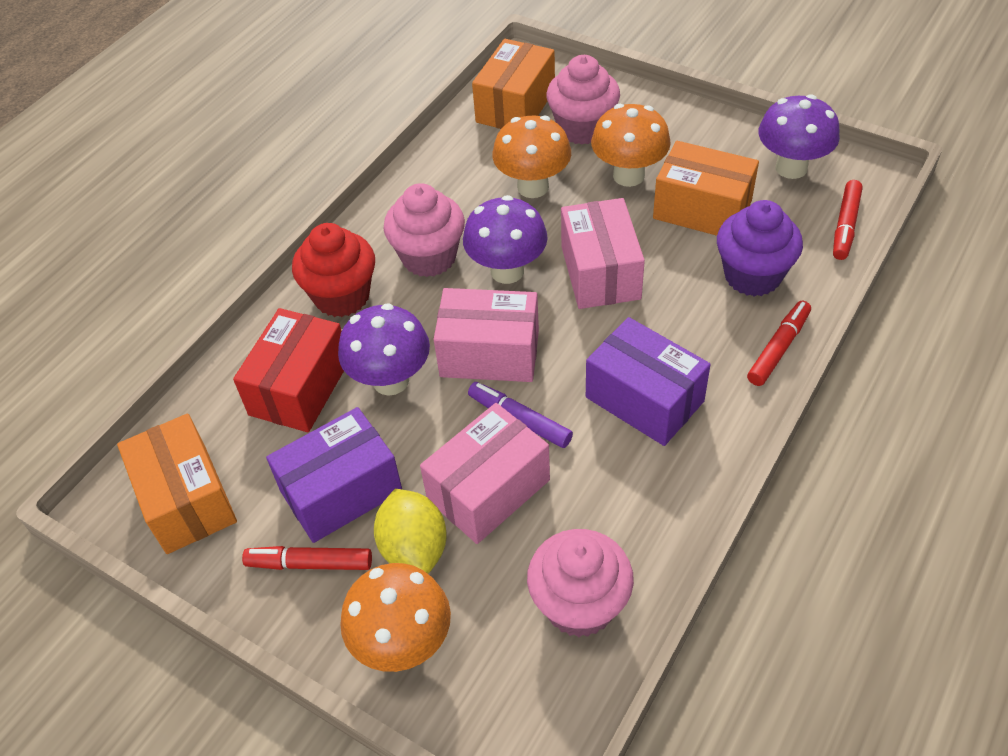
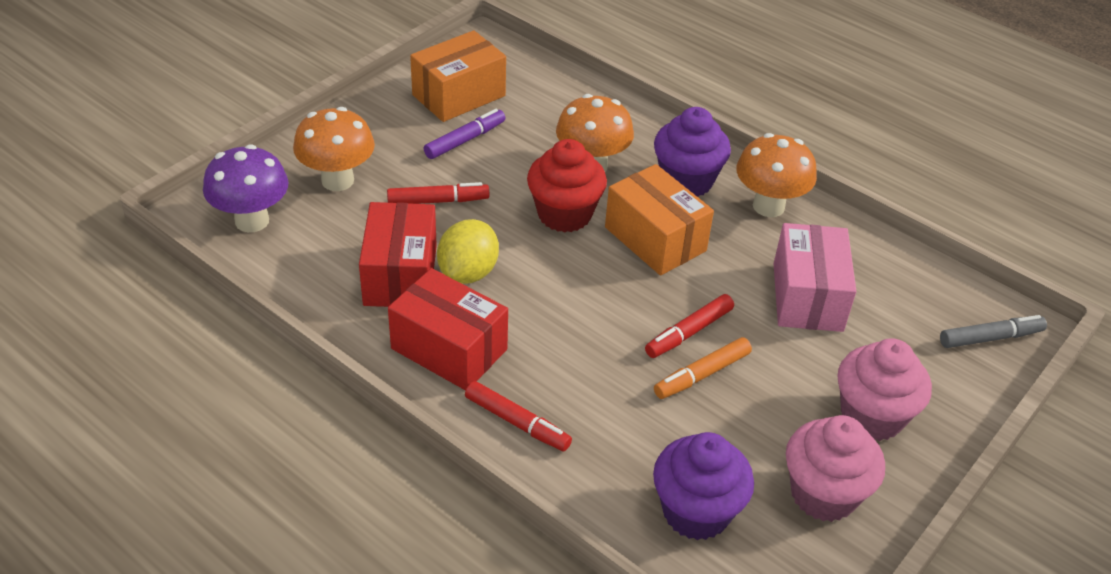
grey marker: none = 0 -> [940,315,1047,348] = 1
orange box: [117,414,237,554] [472,39,555,129] [653,141,759,236] = 3 -> [410,30,506,122] [605,164,714,276] = 2
orange marker: none = 0 -> [654,337,752,399] = 1
pink box: [420,403,550,544] [434,288,539,382] [561,198,645,309] = 3 -> [774,223,857,332] = 1
pink cupcake: [383,183,465,277] [527,529,634,637] [546,55,620,145] = 3 -> [786,415,885,522] [838,338,932,441] = 2
purple box: [266,407,402,543] [586,317,711,446] = 2 -> none = 0
purple cupcake: [717,200,803,296] = 1 -> [653,432,754,540] [654,107,731,197] = 2
purple mushroom: [338,303,430,396] [463,195,548,284] [759,94,840,179] = 3 -> [203,144,288,232] = 1
red box: [233,308,344,432] = 1 -> [359,202,437,307] [388,268,508,391] = 2

